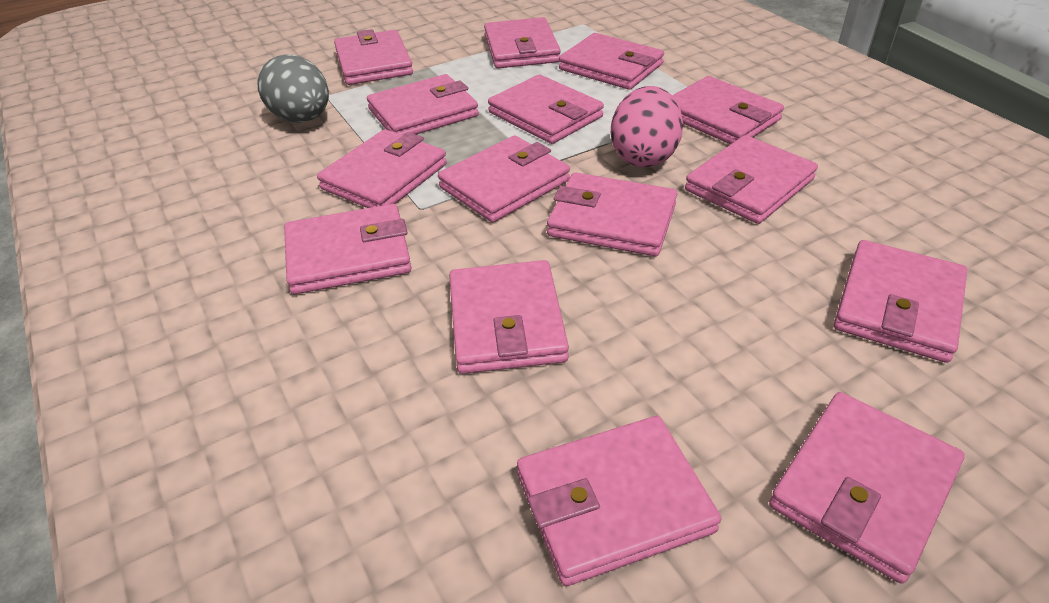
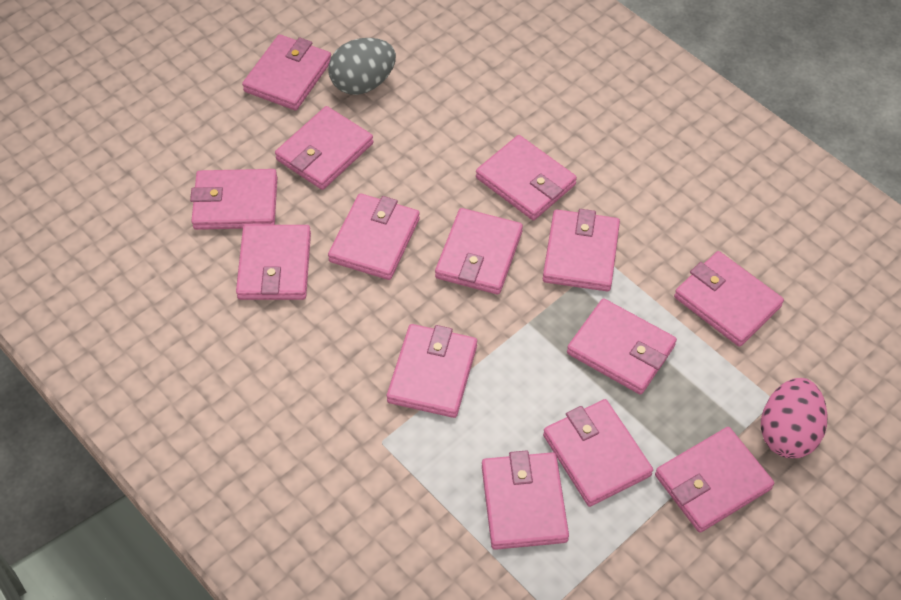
pink wallet: [284,204,411,294] [317,129,447,208] [334,29,413,85] [367,74,479,135] [438,136,570,222] [449,260,569,374] [484,17,561,68] [488,75,604,144] [517,416,721,586] [547,172,677,256] [559,33,664,90] [672,76,784,145] [685,135,818,224] [769,392,965,584] [834,240,967,363] = 15 -> [190,169,277,230] [236,225,311,300] [242,34,331,110] [275,106,374,190] [328,193,420,280] [387,324,477,418] [435,208,523,295] [476,135,577,220] [482,450,569,550] [543,209,620,291] [543,399,653,507] [567,298,677,395] [655,427,774,533] [674,251,784,347] = 14

